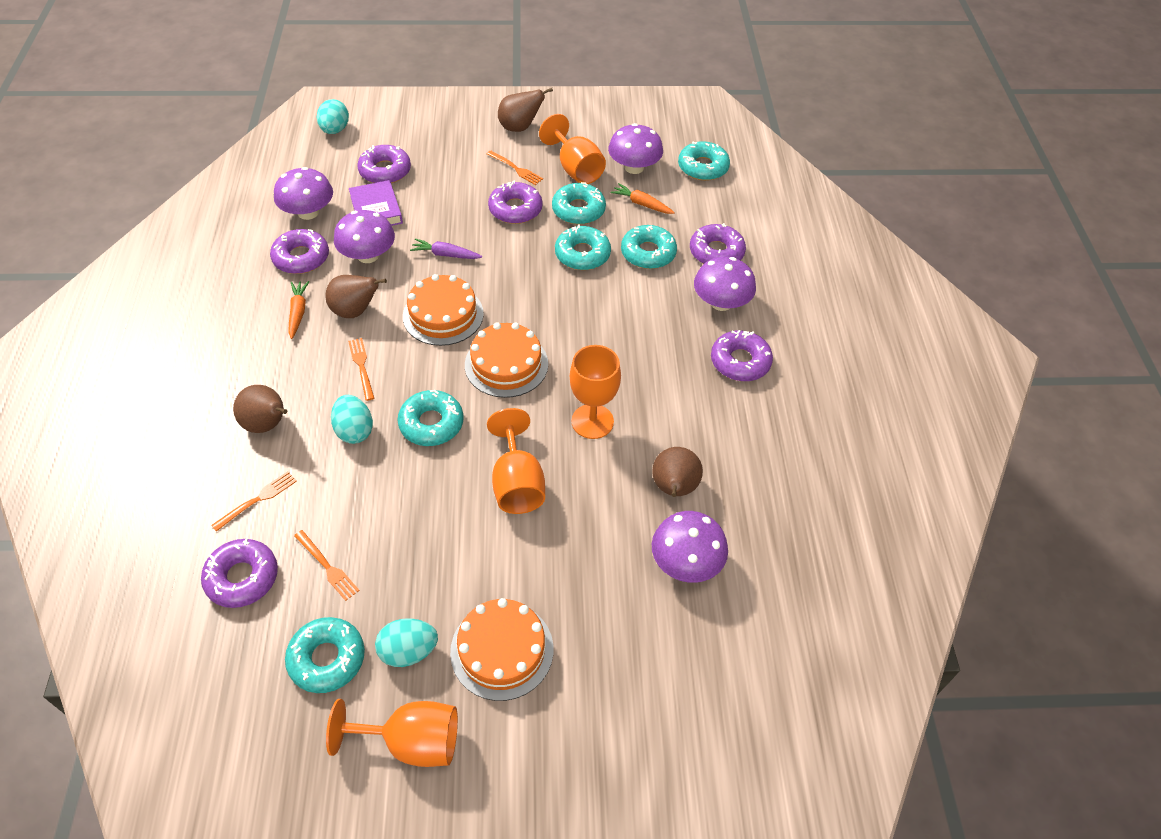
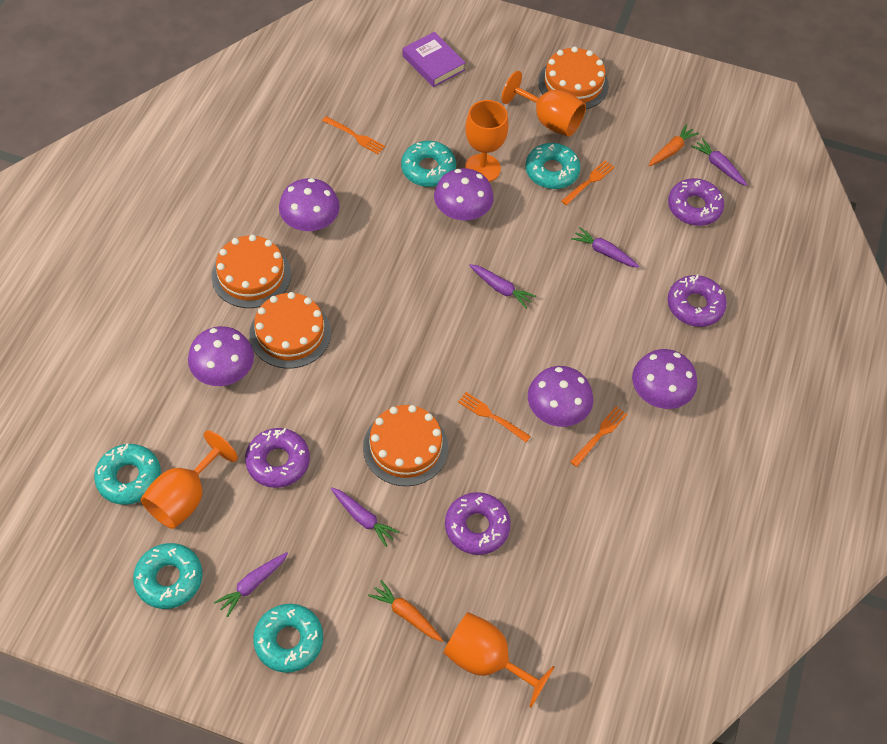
brown pear: [233,385,287,433] [325,275,387,318] [498,88,553,132] [652,447,703,497] = 4 -> none = 0
orange cake: [403,274,484,346] [450,598,553,701] [465,323,548,398] = 3 -> [212,234,291,308] [249,292,331,368] [363,405,448,486] [538,46,609,109] = 4
purple carrot: [410,239,482,259] = 1 -> [214,552,288,617] [330,487,399,547] [469,264,536,308] [571,227,640,268] [691,138,747,186] = 5
purple donut: [201,539,278,608] [270,229,329,274] [357,145,411,183] [488,180,542,224] [690,223,746,264] [711,330,773,381] = 6 -> [245,428,310,488] [445,492,511,555] [668,178,724,226] [668,274,727,327] = 4
turquoise donut: [285,617,365,693] [398,390,464,446] [552,182,606,225] [555,224,611,270] [621,225,677,269] [678,141,730,181] = 6 -> [94,443,161,505] [133,543,203,609] [253,604,323,673] [401,141,456,187] [525,143,581,189] = 5
turquoise egg: [317,99,349,134] [331,395,373,444] [375,618,438,667] = 3 -> none = 0

